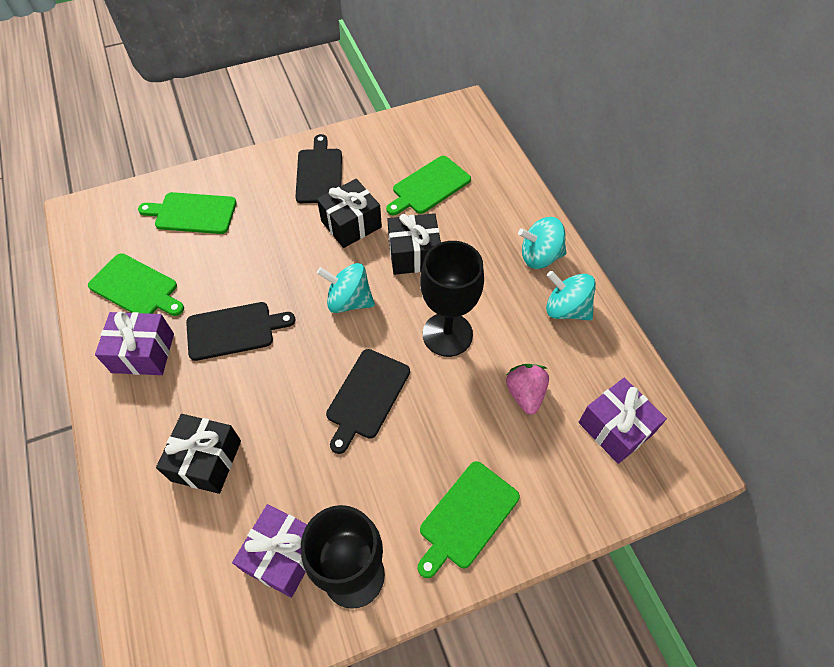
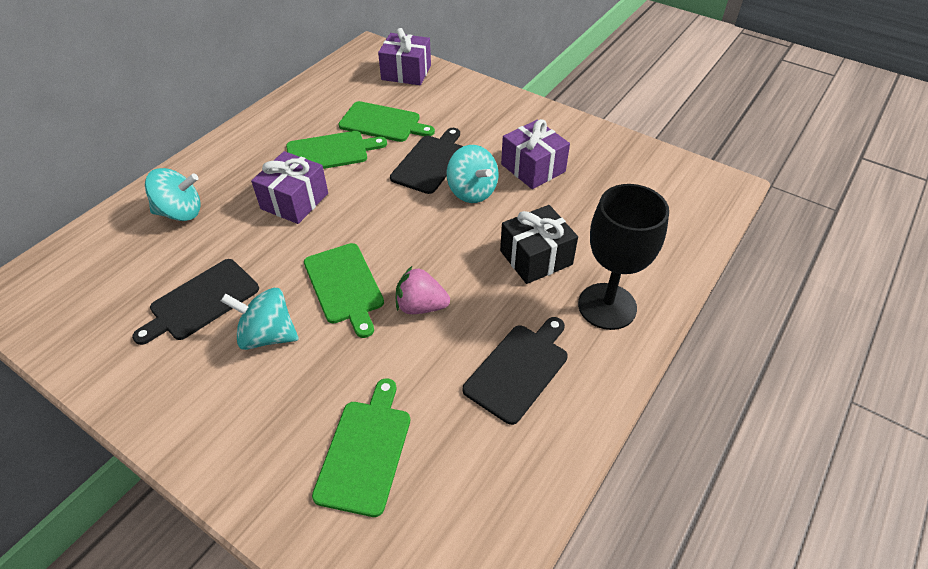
black gift: [156,414,241,494] [317,179,382,248] [387,213,441,275] = 3 -> [500,205,578,284] = 1
black goblet: [301,505,385,609] [420,241,484,357] = 2 -> [578,184,669,330] = 1

